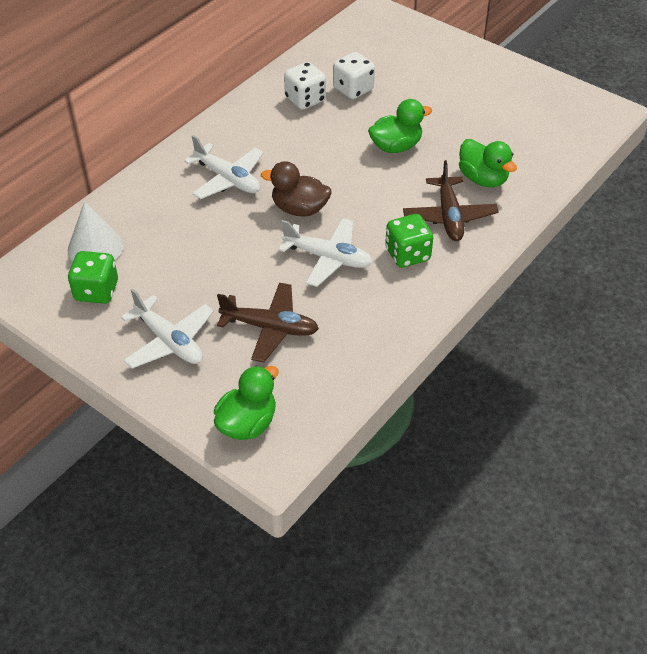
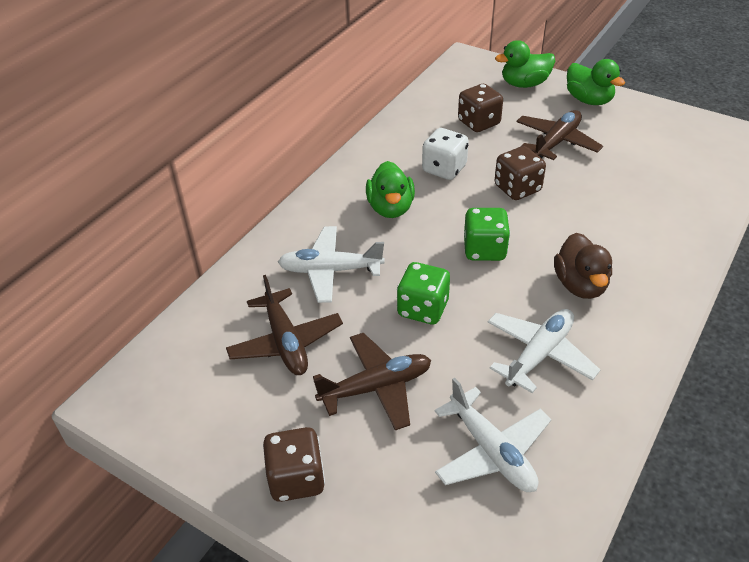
brown dice: none = 0 -> [263,427,325,502] [458,84,503,132] [495,146,546,200] = 3
brown plane: [217,283,319,362] [403,160,499,241] = 2 -> [226,275,343,375] [313,333,431,430] [516,110,603,160] = 3
white cone: [68,201,123,261] = 1 -> none = 0
white dice: [284,62,326,110] [333,52,375,99] = 2 -> [422,128,469,180] = 1

